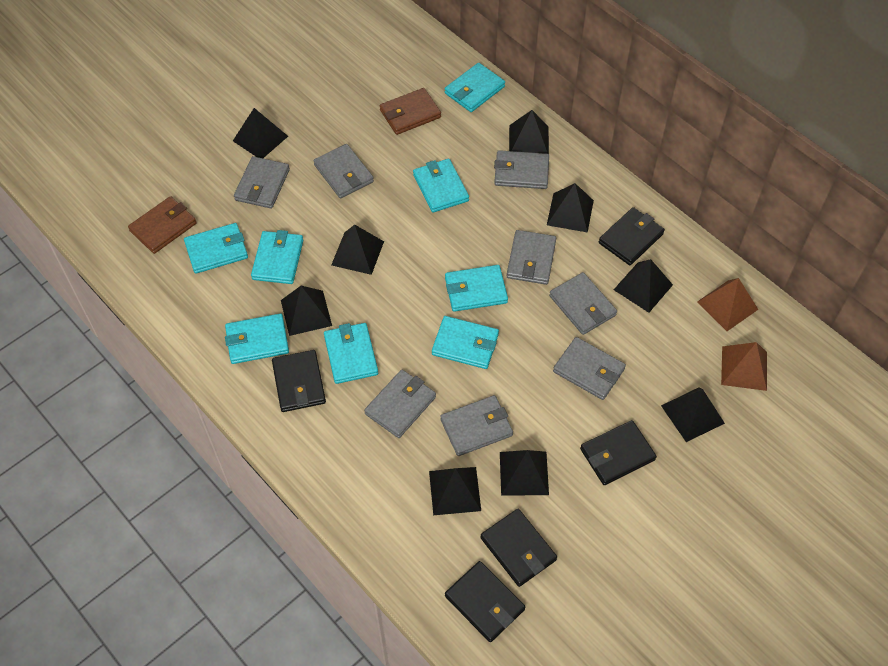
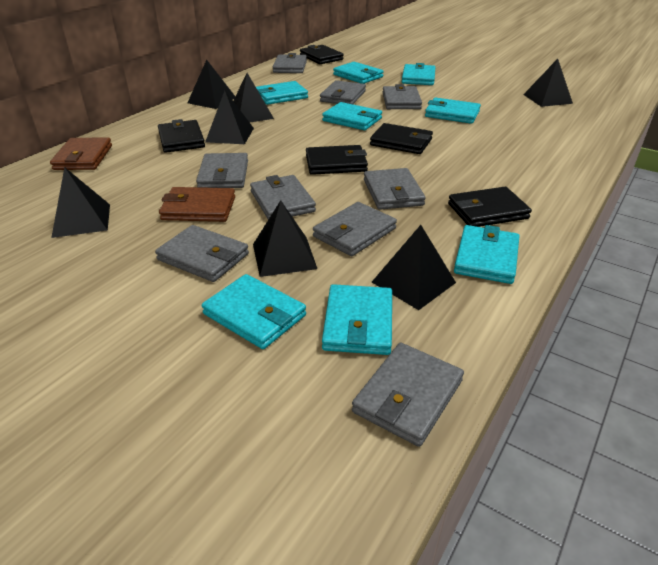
black pyramid: [233,108,288,158] [281,286,332,336] [332,225,384,275] [429,467,481,515] [500,450,549,496] [509,110,549,154] [547,183,594,233] [614,259,673,313] [661,388,725,442] = 9 -> [51,167,110,238] [188,60,235,109] [205,91,254,144] [233,73,274,122] [253,200,317,277] [372,225,456,310] [523,59,573,107] = 7
brown pyramid: [697,278,759,331] [721,342,767,391] = 2 -> none = 0
grey wallet: [234,156,290,209] [313,144,374,198] [364,370,436,438] [440,395,513,456] [494,150,549,189] [507,230,556,285] [549,272,617,335] [553,337,626,400] = 8 -> [155,225,249,282] [196,153,248,188] [250,175,316,220] [273,53,307,73] [313,202,397,256] [320,80,366,104] [352,343,464,447] [364,168,426,210] [383,84,422,109] = 9

